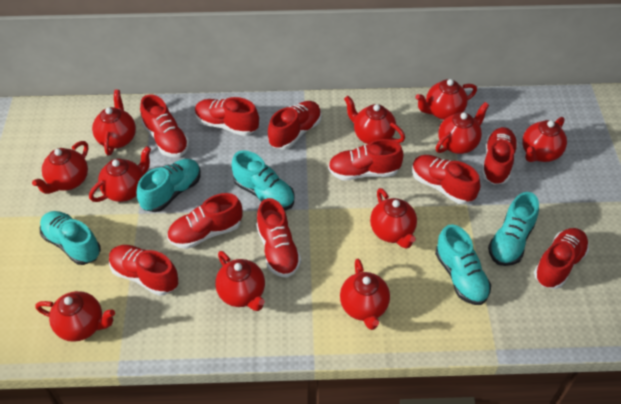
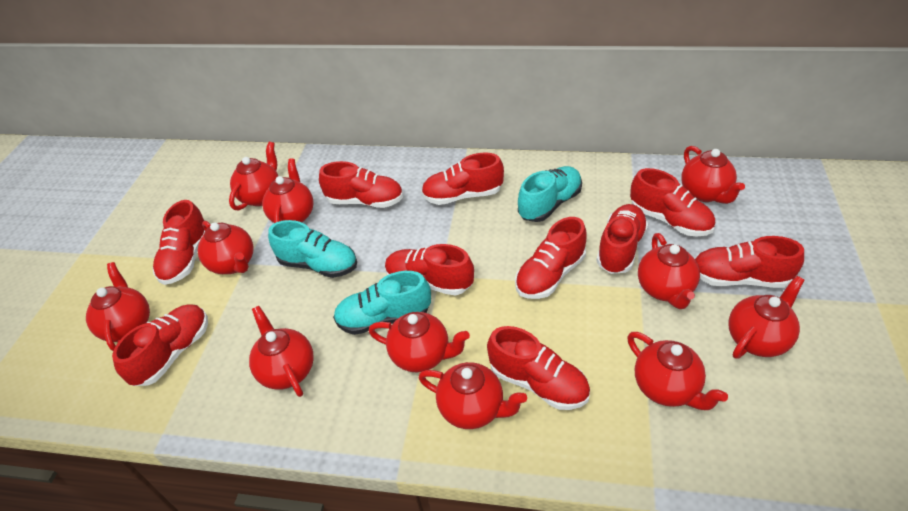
turquoise shoe: [40,211,101,265] [137,159,201,212] [232,151,294,211] [435,224,491,305] [488,192,539,266] = 5 -> [268,220,357,278] [333,271,431,335] [518,166,582,222] = 3

